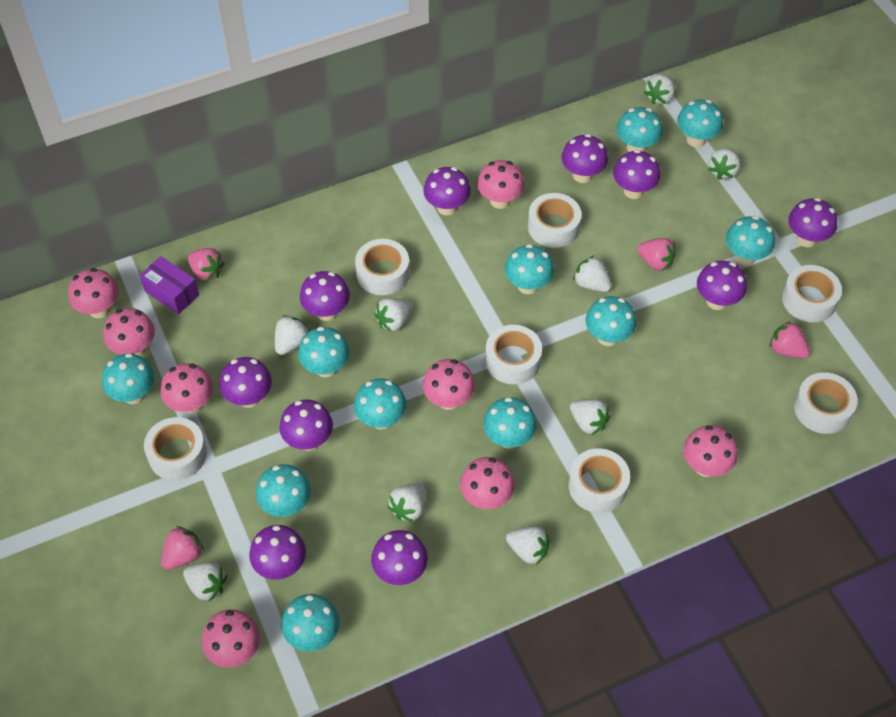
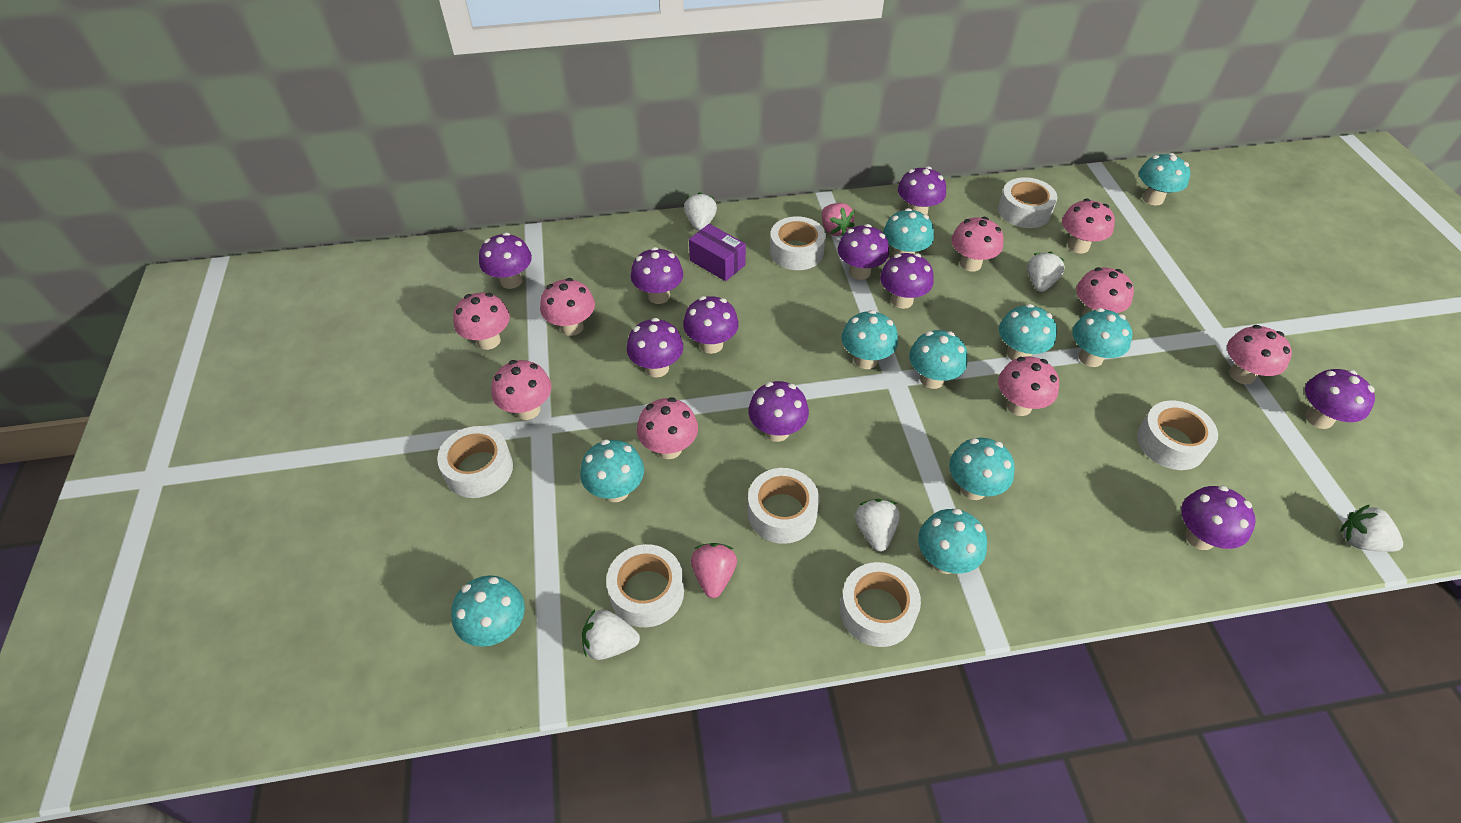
pink mushroom: [68,268,119,318] [103,308,155,356] [161,363,213,414] [202,609,260,668] [423,359,475,410] [460,457,515,509] [477,160,524,209] [683,425,738,477] = 8 -> [453,293,510,350] [491,360,551,420] [540,278,595,336] [637,397,698,459] [951,217,1004,271] [998,356,1059,416] [1062,199,1115,254] [1076,267,1134,315] [1227,325,1292,384] = 9
pink strawberry: [161,526,204,570] [188,248,225,281] [637,238,676,271] [770,321,810,358] = 4 -> [691,543,737,598] [822,203,855,236] = 2
turquoise mushroom: [102,353,155,404] [256,464,311,517] [281,594,340,651] [298,327,350,377] [354,379,407,429] [483,397,537,449] [505,244,554,294] [586,296,636,346] [617,107,663,152] [677,100,723,147] [726,216,775,265] = 11 -> [451,576,525,647] [580,440,644,502] [841,310,898,369] [883,208,934,257] [909,330,967,389] [918,509,987,574] [949,438,1015,500] [999,304,1057,360] [1072,308,1132,367] [1139,153,1191,206] = 10
white strawberry: [183,562,227,602] [275,315,309,355] [374,298,413,332] [388,483,426,522] [506,526,550,565] [570,399,610,436] [573,255,611,292] [644,74,675,104] [708,148,740,180] = 9 -> [582,609,640,660] [684,192,717,231] [855,499,900,552] [1027,252,1065,292] [1340,504,1403,552] = 5

